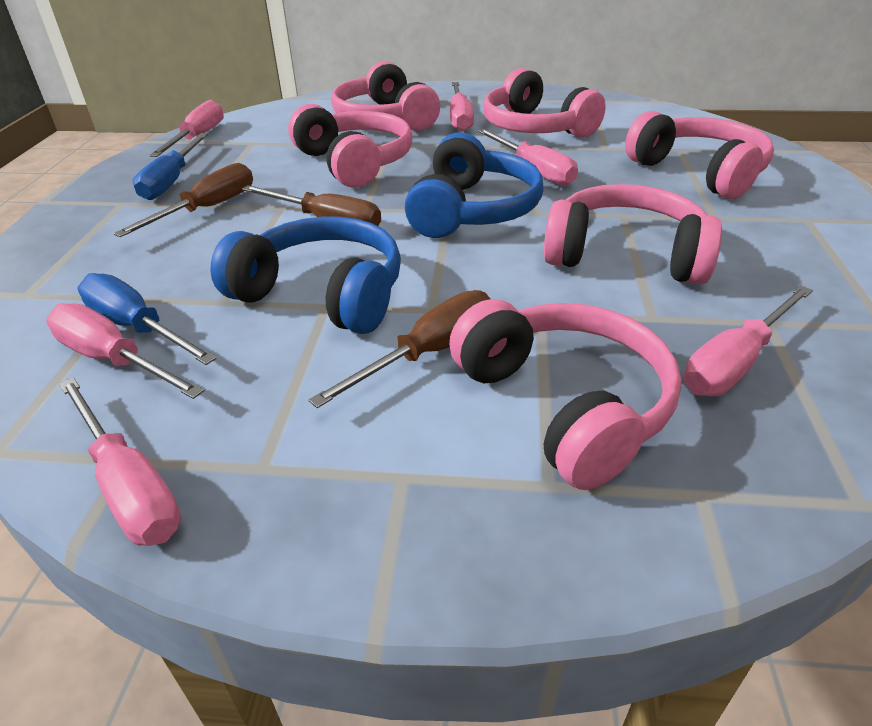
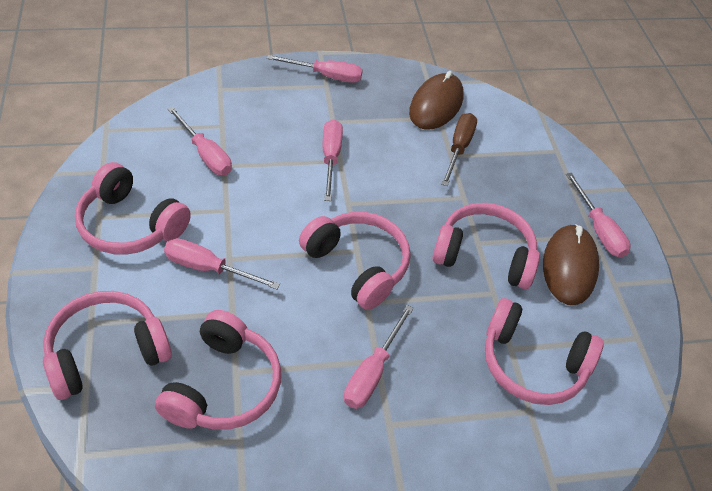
blue headphones: [211,217,401,334] [405,132,543,238] = 2 -> none = 0
blue screwdriver: [77,273,217,365] [133,133,208,200] = 2 -> none = 0
brown mouse: none = 0 -> [409,71,464,130] [543,224,599,305] = 2
brown screwdriver: [114,163,253,237] [242,185,381,226] [309,290,490,408] = 3 -> [441,113,477,186] = 1

